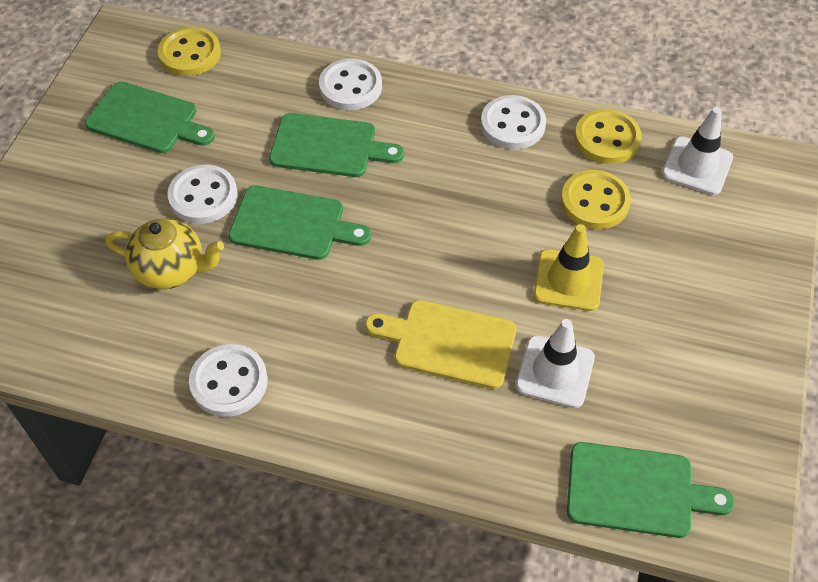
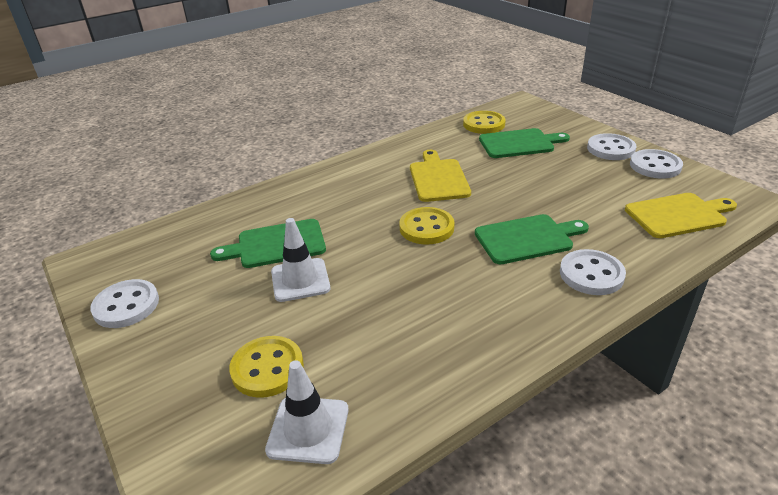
green cutting board: [85,82,215,153] [228,185,371,260] [269,113,404,177] [567,442,735,538] = 4 -> [210,219,326,268] [475,214,589,264] [479,128,570,158] = 3
yellow cutting board: [365,300,516,389] = 1 -> [410,150,471,202] [625,193,737,238] = 2
yellow teapot: [105,218,224,290] = 1 -> none = 0
yellow traffic cone: [534,224,604,311] = 1 -> none = 0

